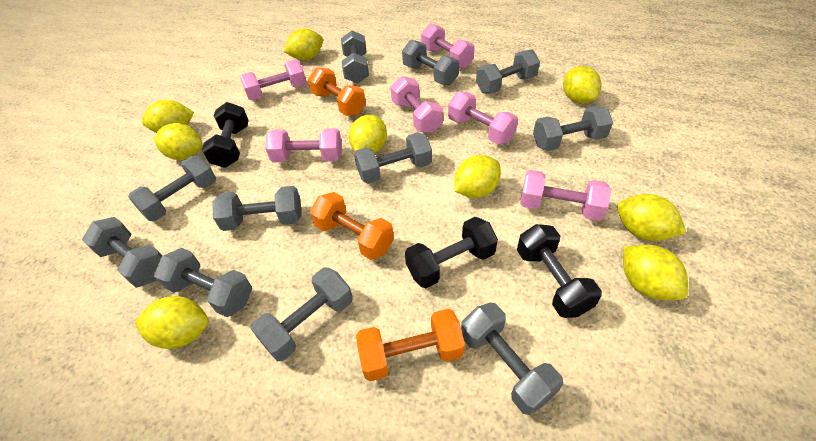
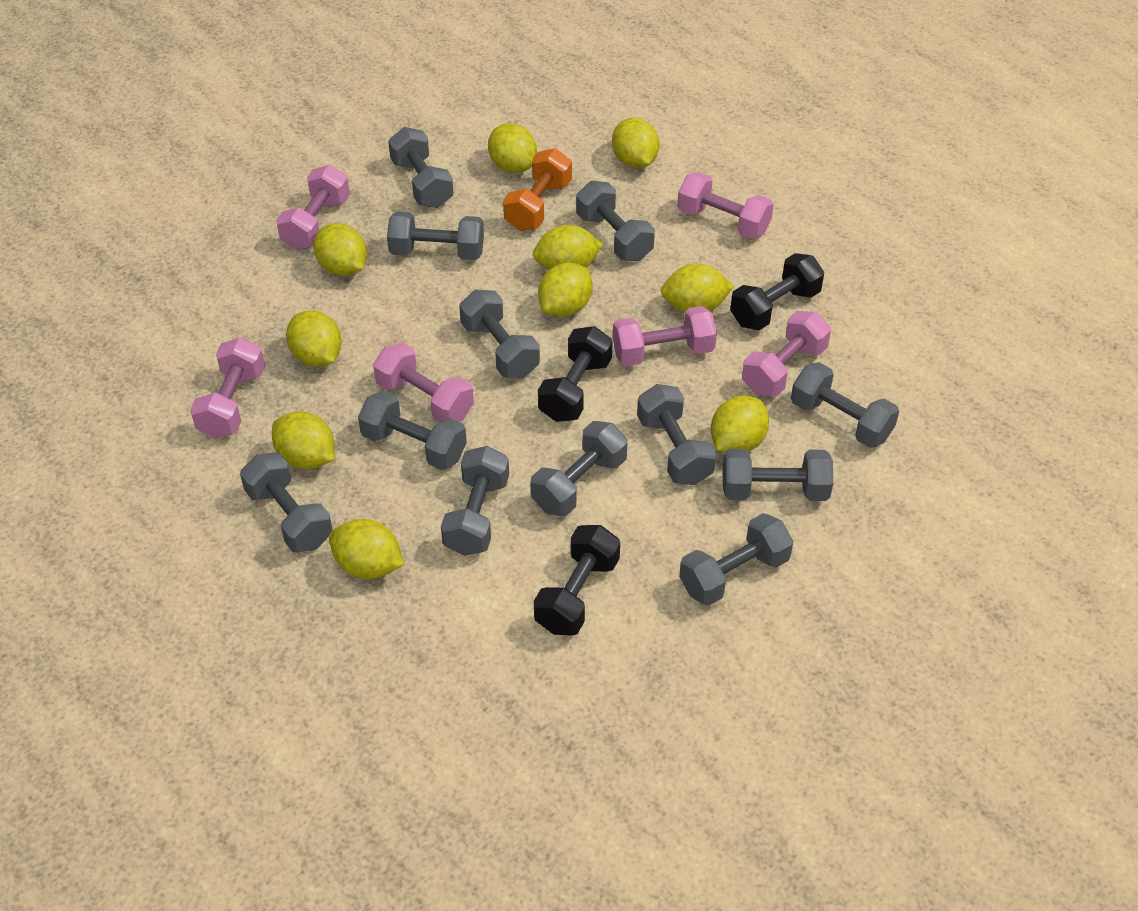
grey dumbbell: [82,217,162,288] [128,155,216,221] [154,248,252,317] [212,186,302,231] [251,268,353,361] [341,31,369,83] [354,132,432,184] [402,40,459,85] [461,303,563,415] [476,50,540,94] [533,106,613,151] = 11 -> [240,453,333,552] [358,391,467,470] [387,211,484,260] [388,127,454,208] [441,446,509,556] [459,290,540,378] [531,421,628,516] [576,181,655,261] [637,384,716,485] [679,513,793,606] [723,449,833,501] [791,362,899,448] = 12
orange dumbbell: [308,67,366,116] [310,192,394,260] [356,309,465,381] = 3 -> [503,148,572,231] = 1
yellow lemon: [135,296,208,349] [142,100,194,133] [154,123,203,160] [283,28,323,60] [349,115,387,153] [455,155,501,198] [563,66,601,103] [617,194,686,241] [623,245,688,300] = 9 -> [272,412,335,469] [286,310,342,366] [313,223,367,276] [329,519,404,579] [488,123,537,173] [533,225,603,270] [538,263,593,317] [612,118,659,168] [661,264,734,313] [711,396,769,452] = 10

